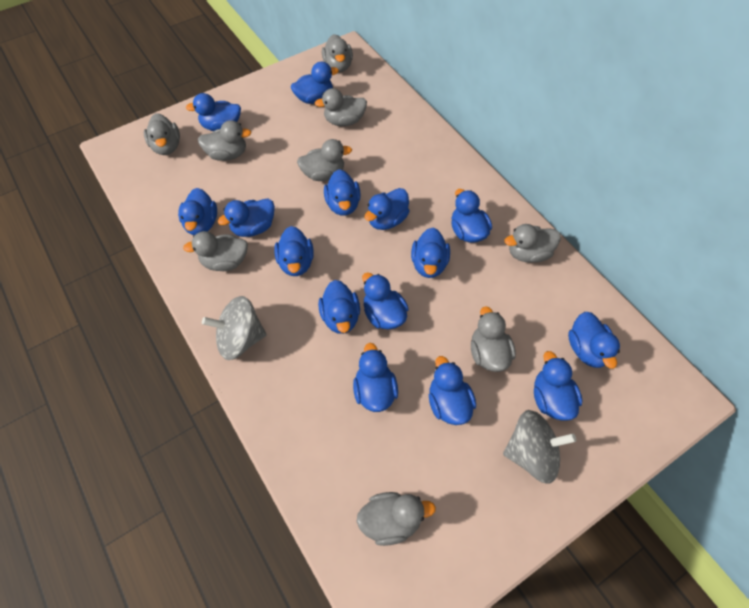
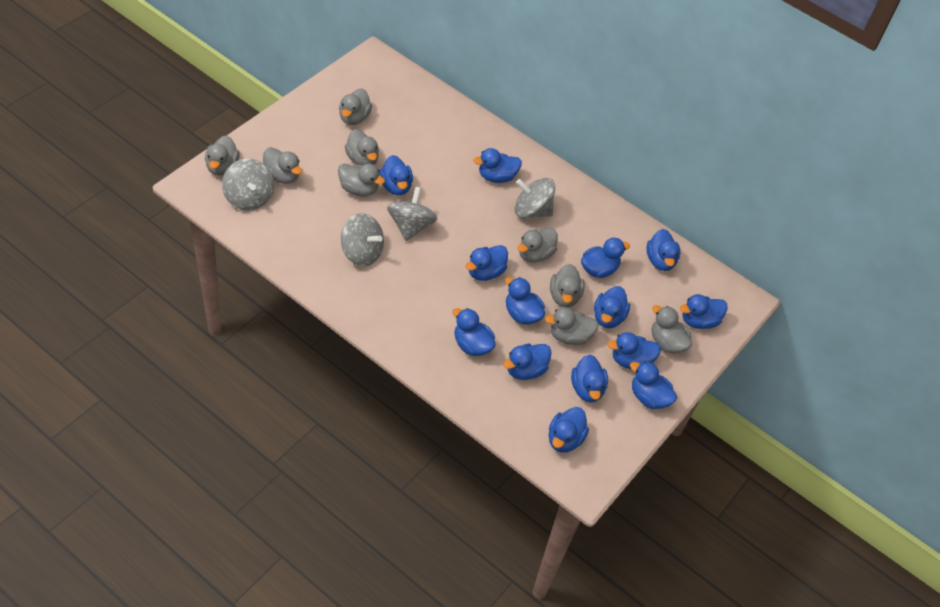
blue duck: [178,188,217,235] [186,93,241,131] [218,198,275,237] [274,226,314,276] [291,62,339,104] [318,280,360,334] [324,169,361,216] [353,343,398,412] [362,272,409,329] [364,188,410,230] [411,228,450,278] [429,356,476,425] [451,189,492,243] [534,351,582,421] [568,312,620,369] = 15 -> [379,155,413,195] [453,308,495,356] [466,245,508,281] [473,148,522,183] [503,343,552,380] [505,277,545,325] [549,407,589,452] [571,355,608,402] [581,238,630,278] [594,286,630,328] [608,332,661,369] [630,361,677,409] [646,229,680,271] [680,294,728,329] = 14
grey spinning top: [202,296,267,360] [503,410,576,484] = 2 -> [222,159,274,211] [341,213,384,266] [387,187,437,241] [515,178,555,218] = 4

